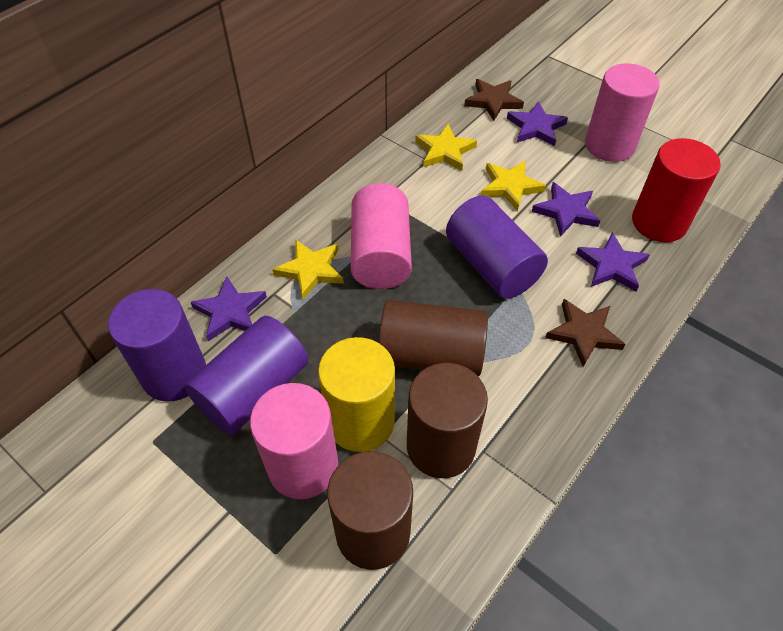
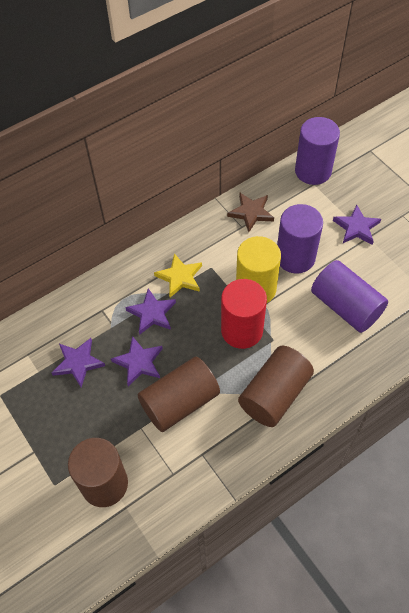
brown star: [464,79,524,121] [545,299,626,367] = 2 -> [227,193,274,232] = 1
pink cylinder: [250,383,338,499] [351,183,412,289] [585,63,660,162] = 3 -> none = 0
yellow star: [272,239,344,299] [415,124,477,171] [481,161,546,211] = 3 -> [154,253,202,298] = 1

